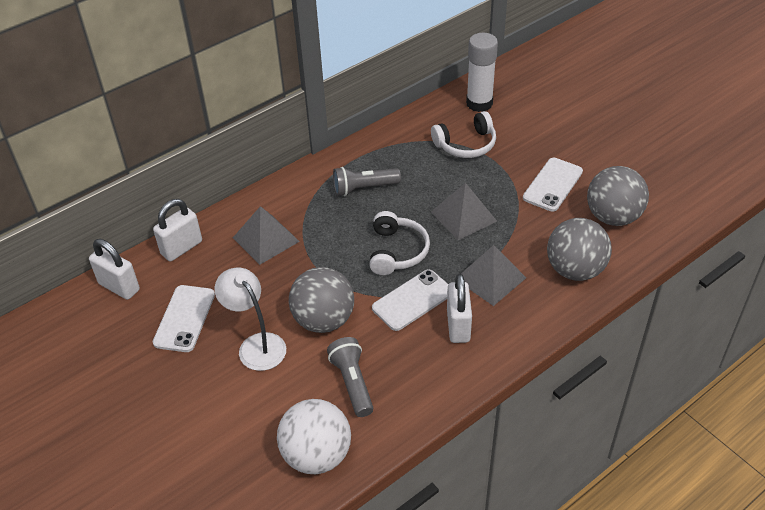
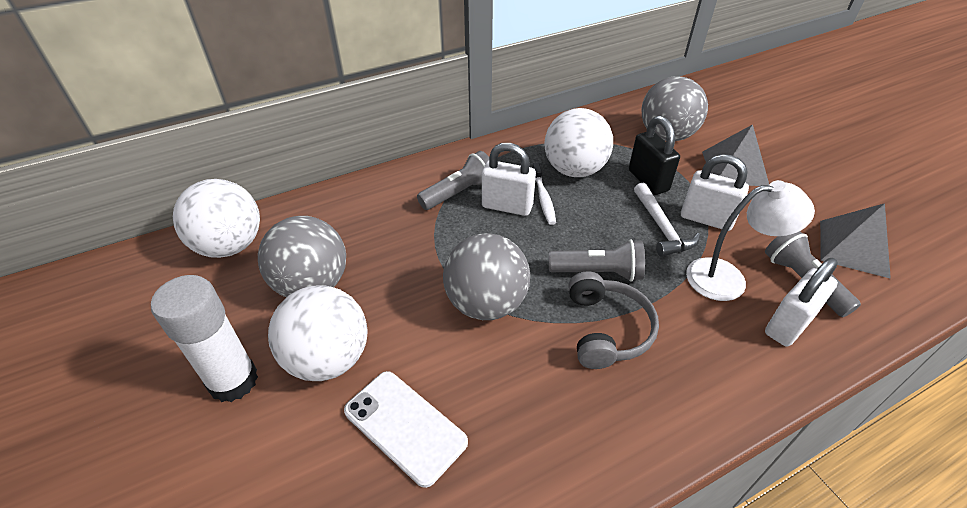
black padlock: none = 0 -> [629,116,680,195] = 1
grey flashlight: [327,337,373,417] [333,167,401,196] = 2 -> [417,151,489,210] [549,240,645,282] [765,231,861,317] = 3
grey headphones: none = 0 -> [568,271,659,369] = 1
grey pyramid: [233,206,300,265] [431,183,497,240] [455,245,526,306] = 3 -> [702,124,769,186] [820,203,891,279] = 2
white ball: [277,399,351,474] = 1 -> [173,179,260,258] [268,285,368,381] [545,108,613,177] = 3
white hammer: none = 0 -> [634,182,700,257] = 1
white headphones: [369,211,430,275] [431,111,496,158] = 2 -> none = 0
white phone: [153,285,215,352] [372,269,448,331] [523,158,583,212] = 3 -> [344,371,468,488] = 1
white toothbrush: none = 0 -> [532,163,556,225] = 1

